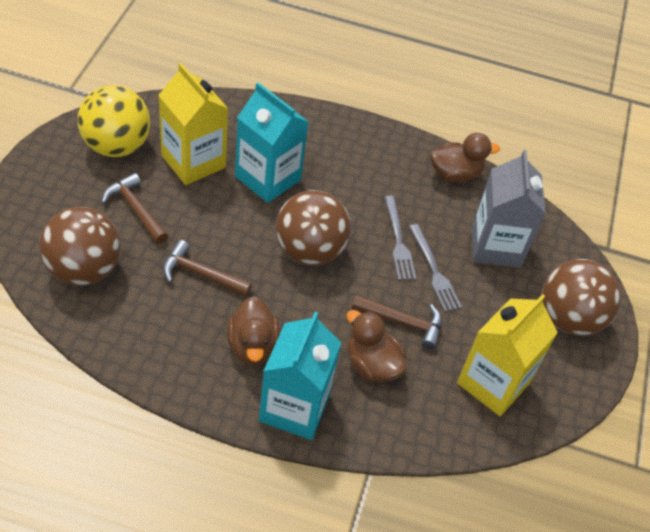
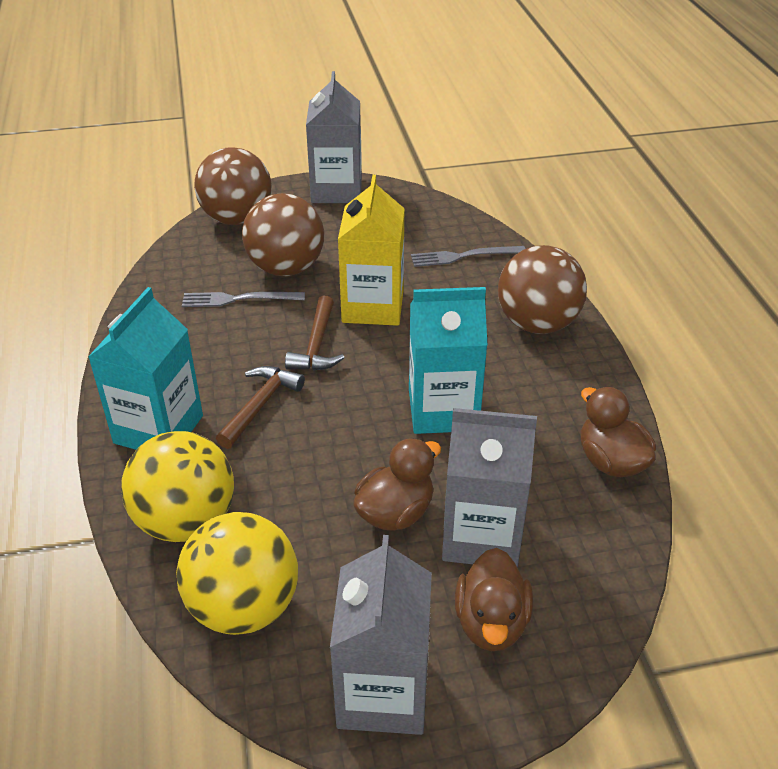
brown hammer: [102,173,168,244] [163,240,252,296] [352,295,442,350] = 3 -> [216,366,305,449] [285,296,345,371] = 2
grey carton: [472,150,546,268] = 1 -> [306,71,362,203] [330,535,432,735] [442,408,537,568] = 3
yellow ball: [78,85,150,157] = 1 -> [121,431,234,542] [176,512,298,635] = 2
yellow carton: [158,63,228,185] [457,294,558,416] = 2 -> [338,175,405,326] = 1

